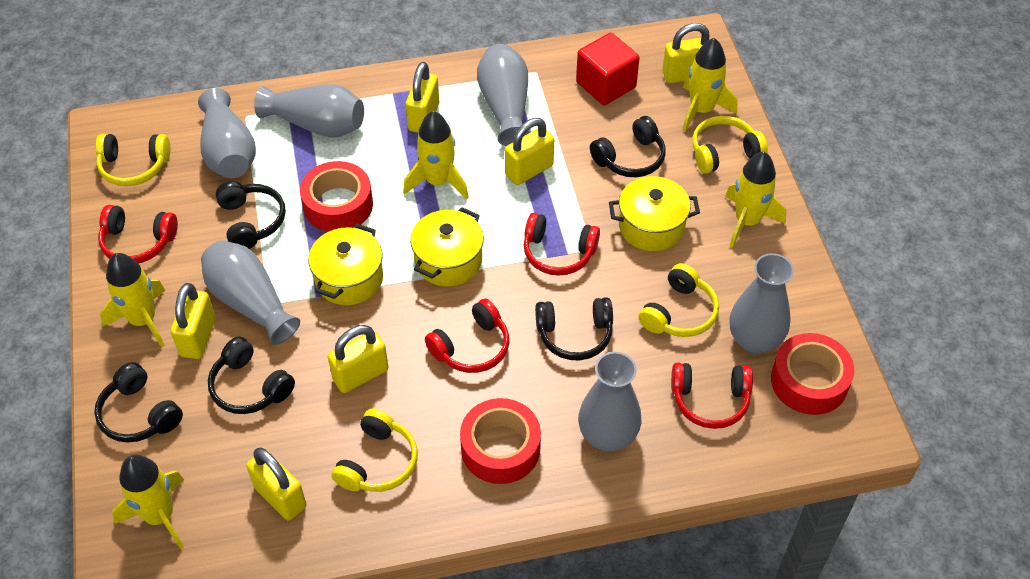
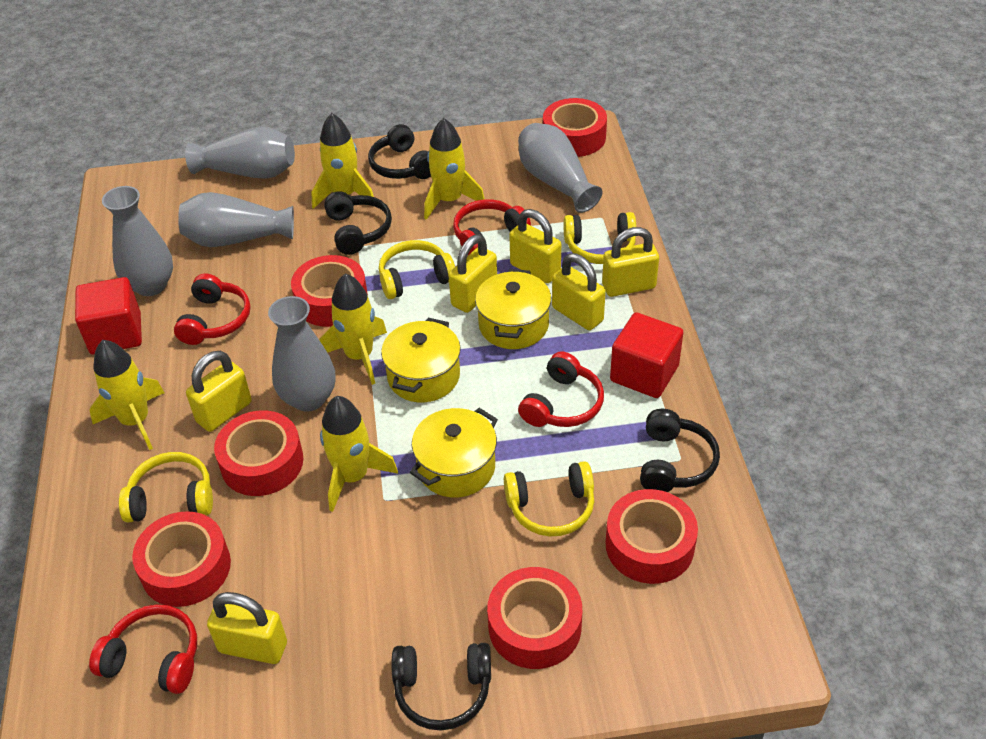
black headphones: [94,362,183,443] [208,337,295,414] [216,181,286,249] [535,297,613,360] [590,116,666,177] = 5 -> [324,191,392,255] [368,124,431,179] [392,643,491,731] [640,409,720,492] = 4
grey vase: [198,88,256,178] [201,240,300,345] [254,84,364,138] [477,44,530,146] [578,352,641,451] [730,253,794,353] = 6 -> [102,186,173,296] [178,192,294,247] [185,126,295,179] [268,296,336,412] [518,123,603,213] = 5
red cube: [576,33,640,105] = 1 -> [75,277,142,355] [610,312,684,398] = 2
red tape: [300,161,373,232] [460,398,541,484] [771,333,855,415] = 3 -> [132,511,231,607] [214,410,304,496] [291,255,368,327] [487,567,582,669] [543,98,607,157] [605,489,698,584] = 6

